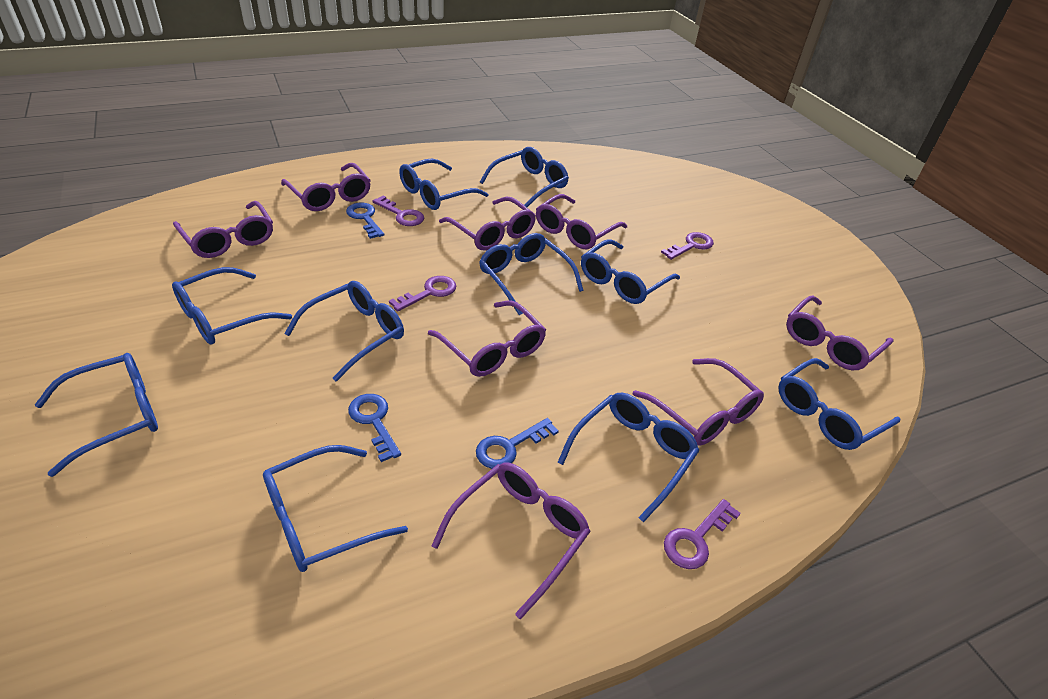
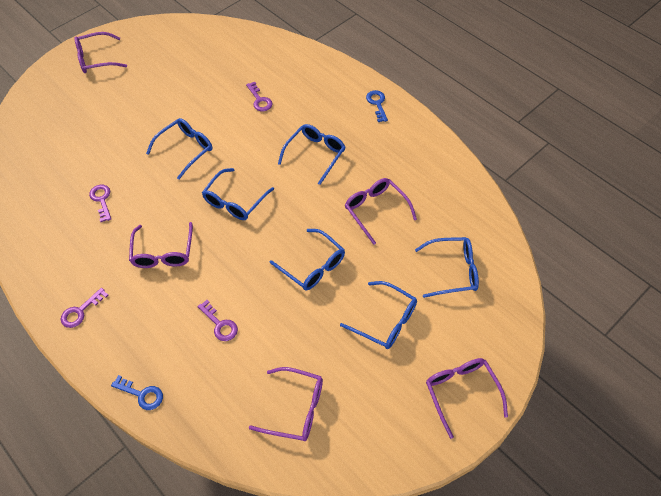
blue glasses: [35,353,158,477] [172,267,292,345] [263,445,408,572] [284,281,404,381] [399,158,488,210] [479,233,584,316] [480,147,569,207] [557,393,699,523] [581,239,680,304] [778,358,900,450] = 10 -> [146,118,212,180] [202,168,274,220] [270,229,345,291] [278,124,346,185] [340,281,417,349] [415,237,479,298] = 6
blue key: [346,203,384,239] [348,394,401,462] [476,418,559,469] = 3 -> [111,375,163,410] [366,90,388,122] = 2
purple glasses: [173,201,273,258] [281,163,371,211] [428,300,546,377] [431,462,591,619] [439,196,536,251] [536,194,627,249] [633,358,764,446] [786,296,894,370] = 8 -> [74,32,127,73] [129,222,193,268] [249,367,323,441] [345,178,417,245] [426,358,508,439] = 5

